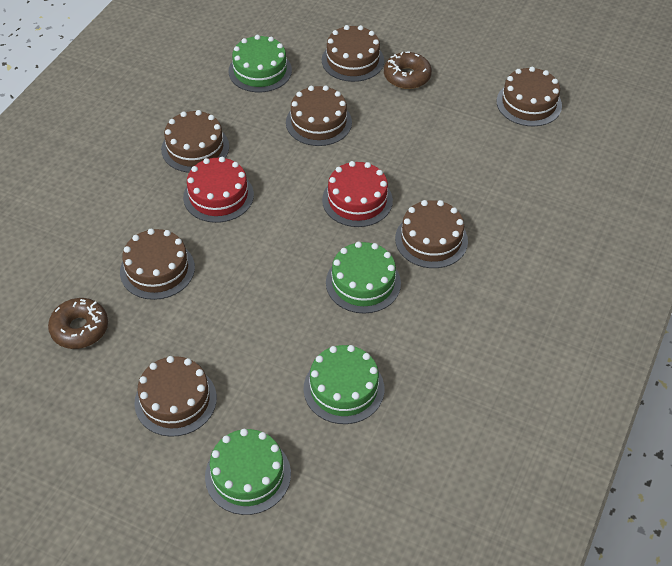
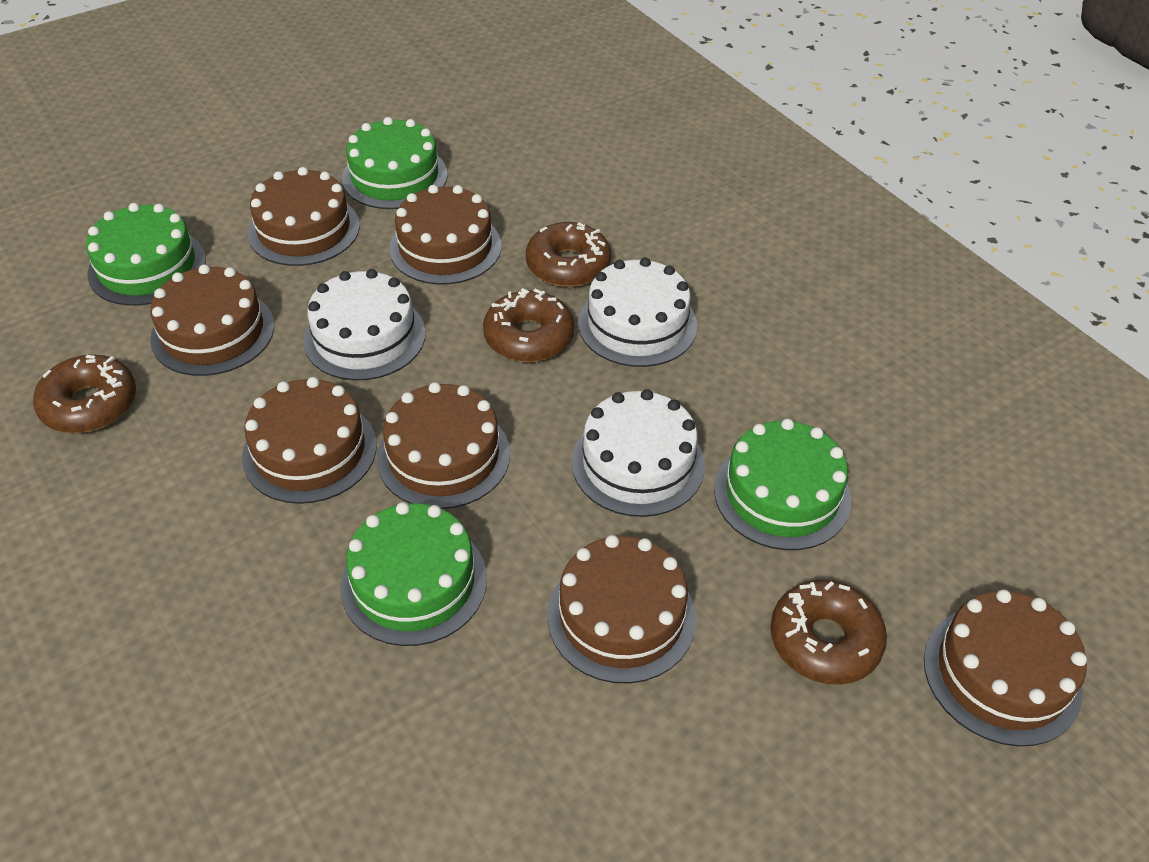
brown donut: [48,298,108,349] [384,51,432,89] = 2 -> [33,355,136,433] [483,288,574,362] [526,222,611,287] [770,580,887,685] = 4
red cake: [183,157,254,223] [322,161,393,227] = 2 -> none = 0
white cake: none = 0 -> [303,269,426,380] [572,389,705,517] [578,257,697,367] = 3

